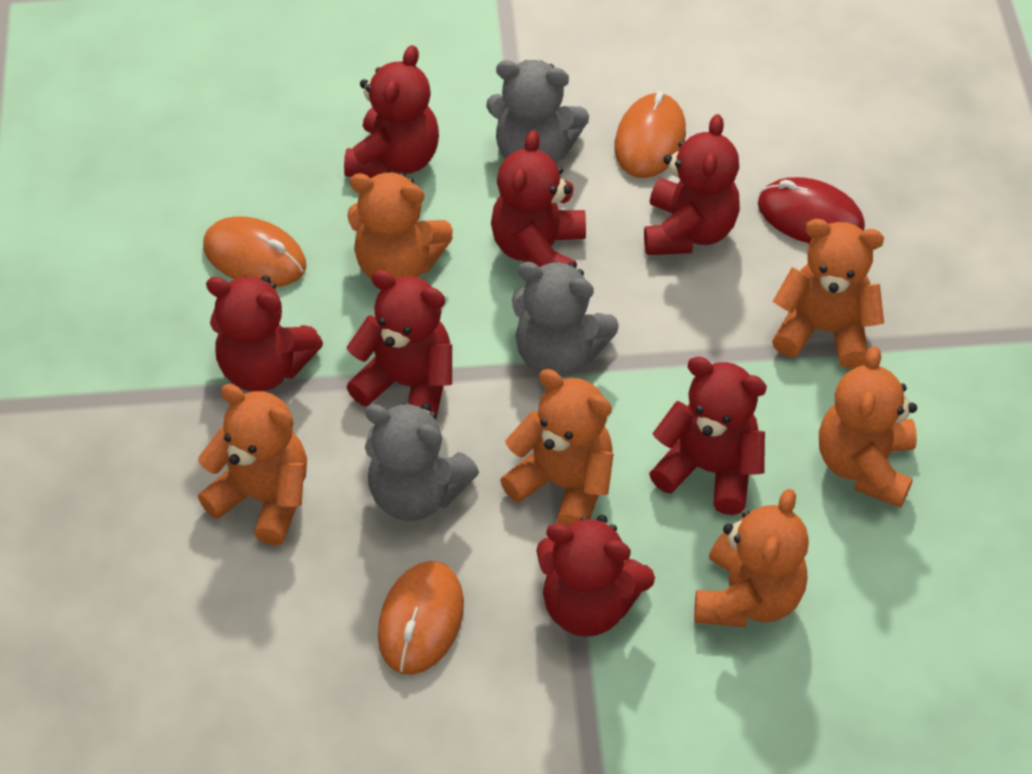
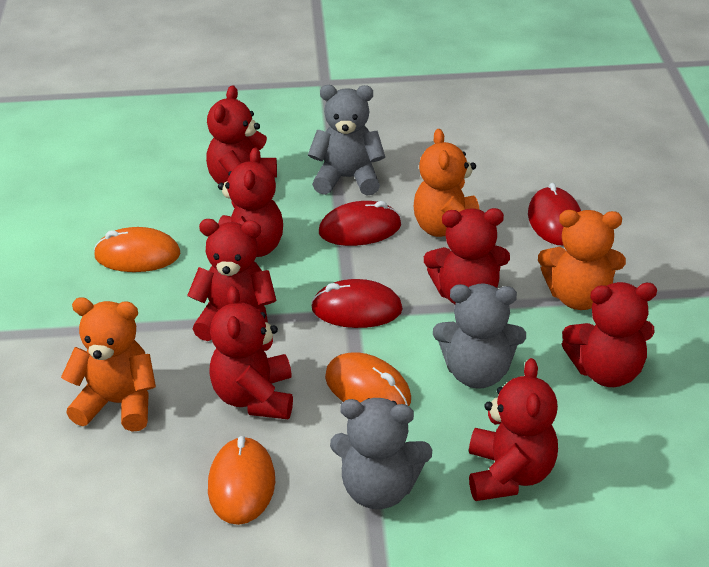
orange teddy bear: [198,384,307,546] [348,172,453,279] [500,369,614,526] [694,489,809,627] [772,219,884,369] [819,346,917,508] = 6 -> [61,297,156,432] [414,129,479,237] [538,210,626,310] = 3
red mouse: [758,177,865,244] = 1 -> [311,279,403,328] [319,201,401,246] [528,183,581,245] = 3

